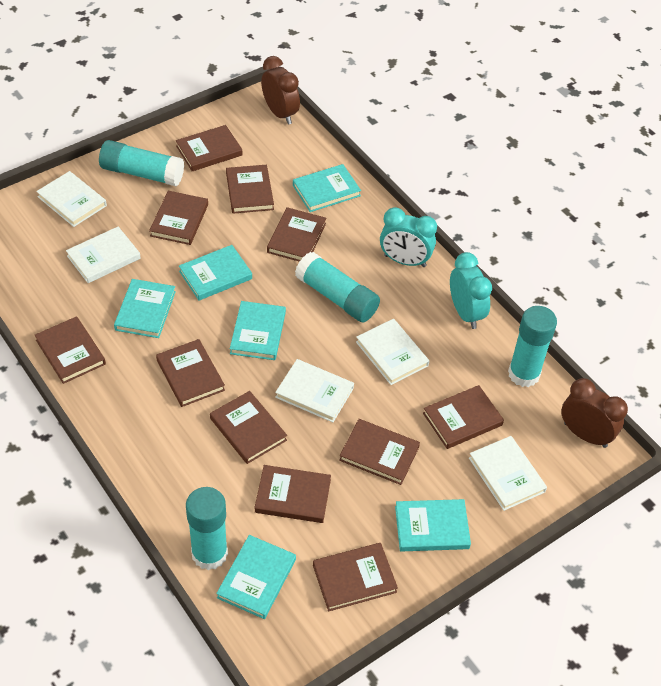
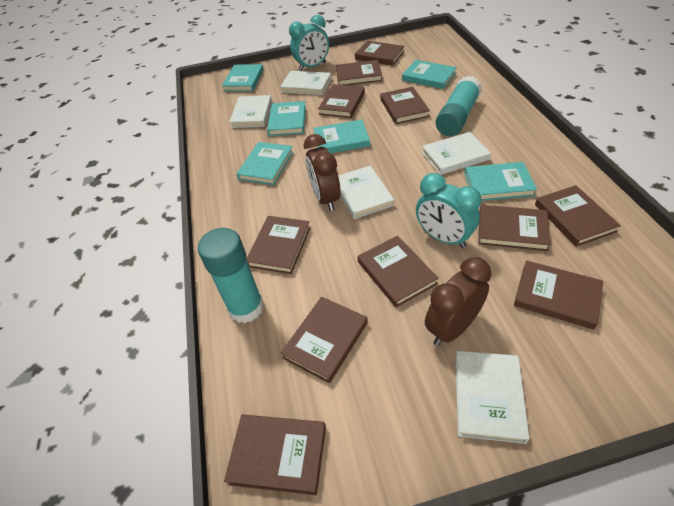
turquoise glue stick: [99,140,184,187] [186,487,228,570] [295,252,380,322] [508,306,557,387] = 4 -> [198,228,264,323] [436,76,482,136] = 2

